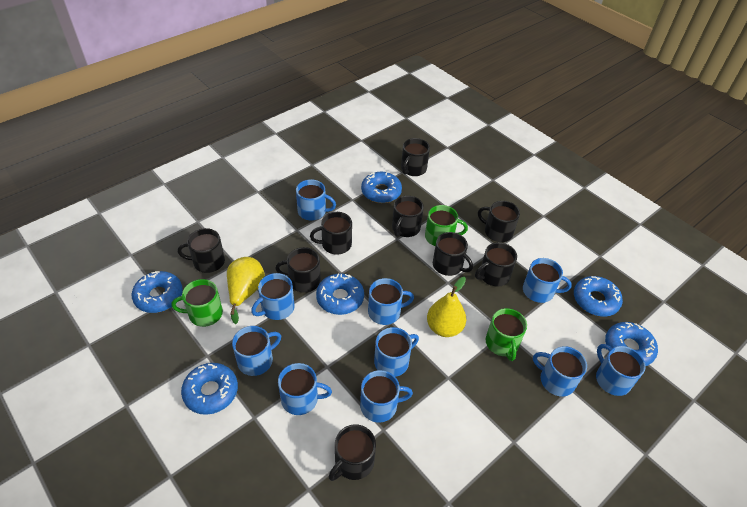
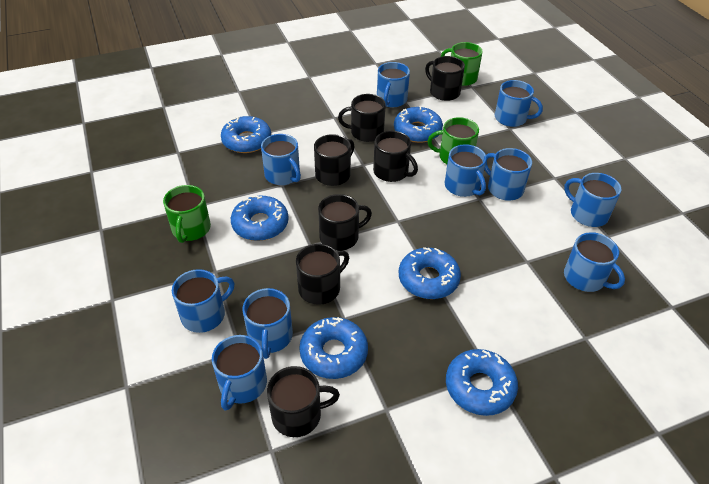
black mug: [178,228,225,273] [275,247,321,293] [310,212,352,255] [329,424,376,481] [392,196,424,237] [401,138,430,176] [433,232,473,276] [475,242,517,287] [478,201,520,242] = 9 -> [267,366,340,437] [296,244,349,305] [314,134,355,186] [318,194,372,251] [338,94,386,142] [373,131,418,182] [425,56,465,101] = 7
yellow pear: [227,257,265,324] [427,277,466,337] = 2 -> none = 0

